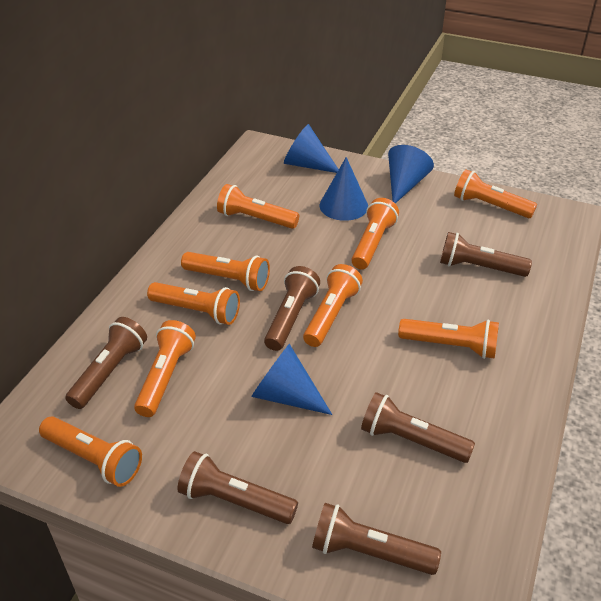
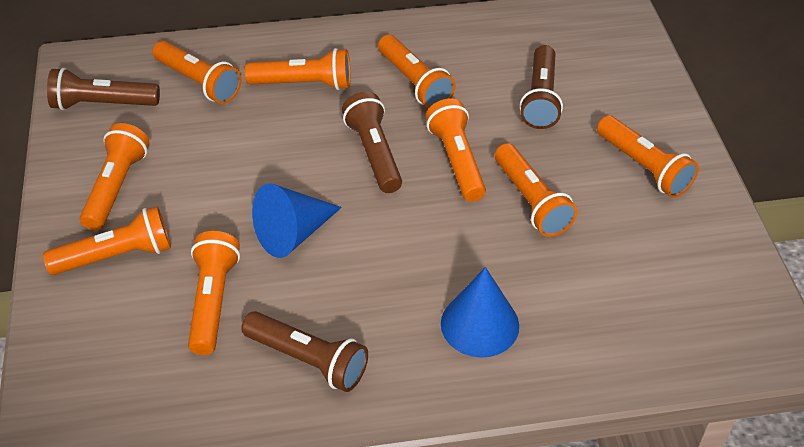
blue cone: [251,344,332,415] [284,124,339,173] [320,157,368,221] [388,145,434,203] = 4 -> [252,184,342,258] [441,267,519,358] = 2
brown flashlight: [65,317,147,409] [177,451,298,524] [264,266,320,351] [312,503,441,575] [361,392,475,463] [440,232,532,277] = 6 -> [47,68,160,110] [241,311,368,392] [342,92,402,193] [519,45,563,129] = 4

